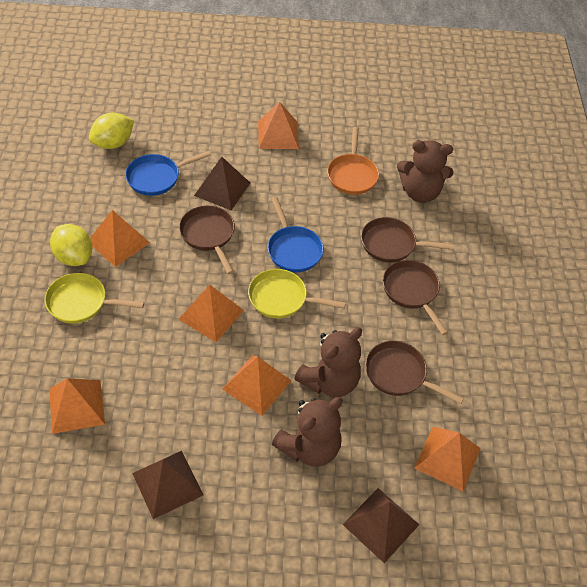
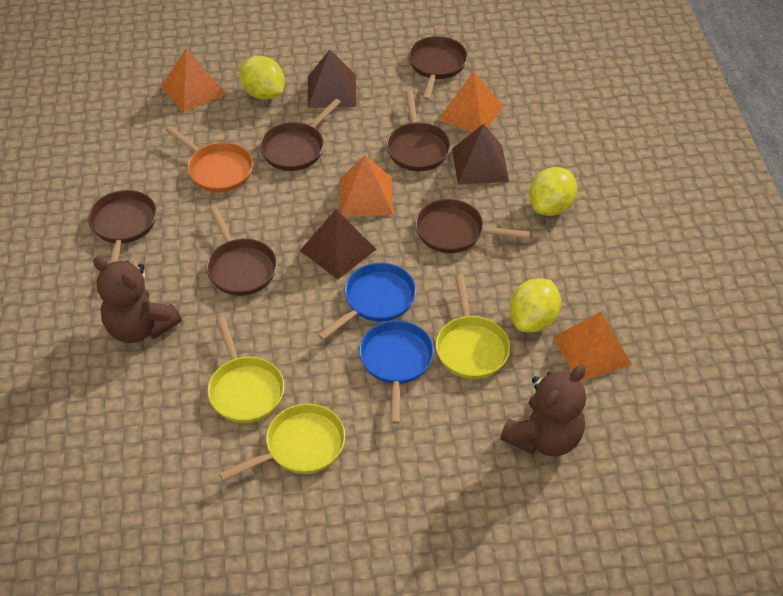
brown pan: [179,206,235,274] [361,217,454,263] [365,341,464,404] [383,260,448,335] = 4 -> [88,190,157,264] [206,206,277,296] [260,98,341,171] [386,90,451,171] [408,36,468,101] [415,199,530,253] = 6
brown teddy bear: [272,397,343,467] [294,327,362,397] [397,140,453,203] = 3 -> [93,256,182,343] [500,365,586,457] = 2
orange pyramid: [49,378,105,434] [90,210,150,267] [178,285,244,342] [223,355,291,416] [258,102,299,149] [414,427,481,491] = 6 -> [161,48,226,113] [340,155,394,216] [438,71,503,132] [553,312,632,381] = 4
yellow lemon: [50,224,92,266] [89,113,134,149] = 2 -> [239,56,285,100] [509,278,561,332] [529,167,577,216] = 3
yellow pan: [44,273,144,324] [248,269,346,318] = 2 -> [208,317,285,423] [219,404,345,481] [436,274,510,379] = 3

